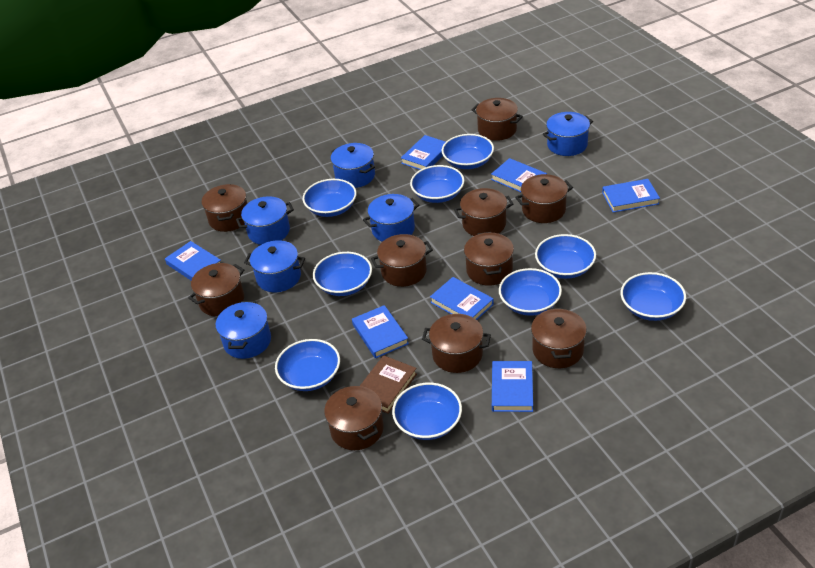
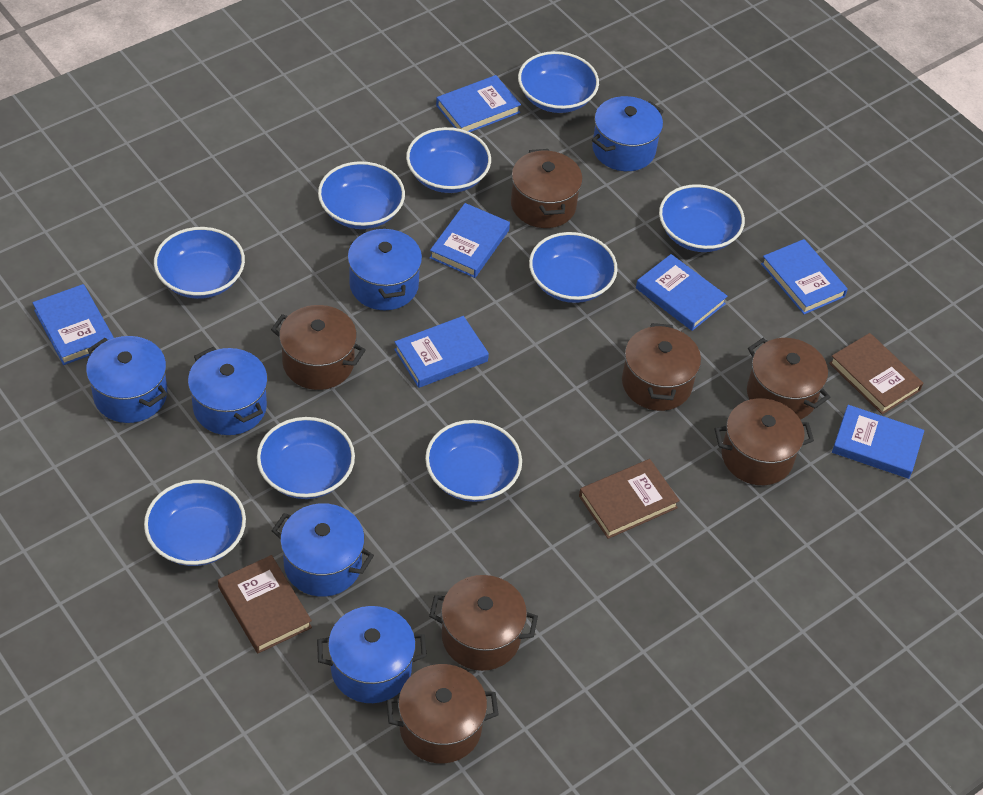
brown book: [360,355,417,414] = 1 -> [218,555,312,653] [579,459,680,539] [829,333,923,415] = 3
brown pot: [188,263,244,316] [202,184,247,232] [324,386,384,450] [371,234,433,287] [422,314,491,373] [454,188,513,236] [464,232,514,286] [472,98,523,141] [515,174,573,223] [531,307,587,368] = 10 -> [271,305,366,390] [387,664,499,764] [429,575,538,671] [511,149,583,228] [622,323,701,411] [715,398,814,485] [747,338,830,420] = 7

